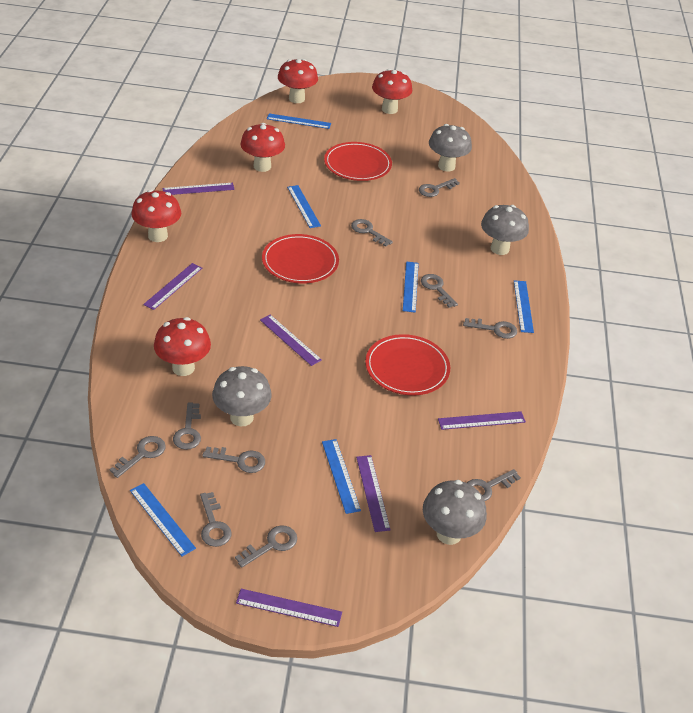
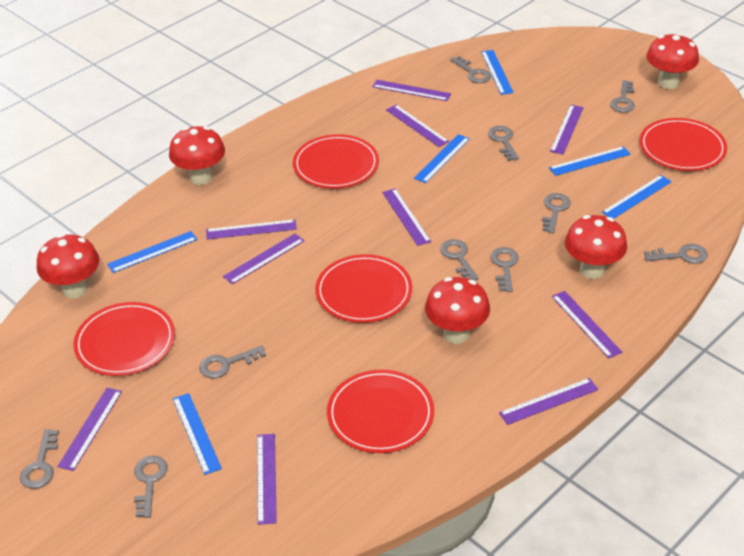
grey mushroom: [212,366,272,426] [423,480,487,545] [429,124,472,171] [481,205,529,255] = 4 -> none = 0
purple ruler: [143,263,202,310] [162,183,235,195] [236,589,342,627] [260,314,322,366] [356,455,391,532] [438,411,526,430] = 6 -> [57,388,122,471] [206,219,297,240] [223,234,305,284] [257,434,277,525] [372,80,451,101] [382,188,431,246] [386,105,449,147] [499,378,598,425] [550,105,584,154] [552,291,622,358] = 10
red plate: [262,234,339,283] [324,142,392,181] [365,334,450,395] = 3 -> [73,302,175,376] [293,134,379,189] [315,254,412,323] [327,370,434,453] [640,118,727,171] = 5

